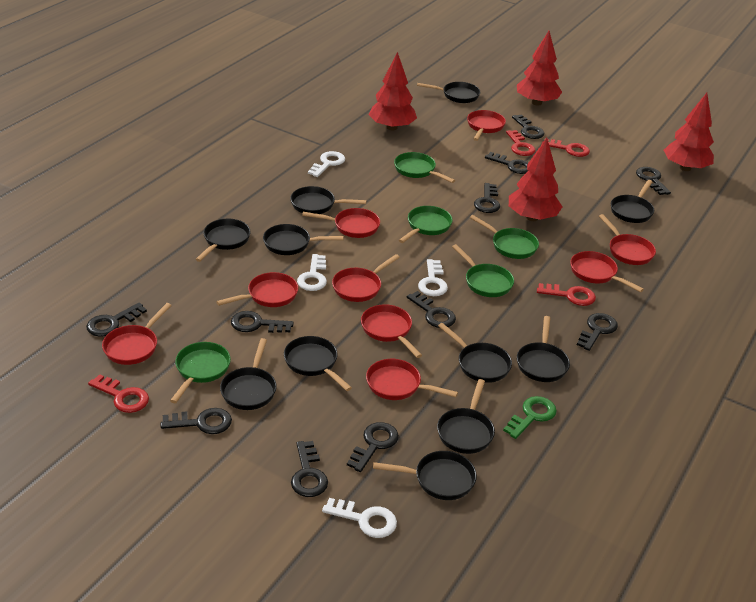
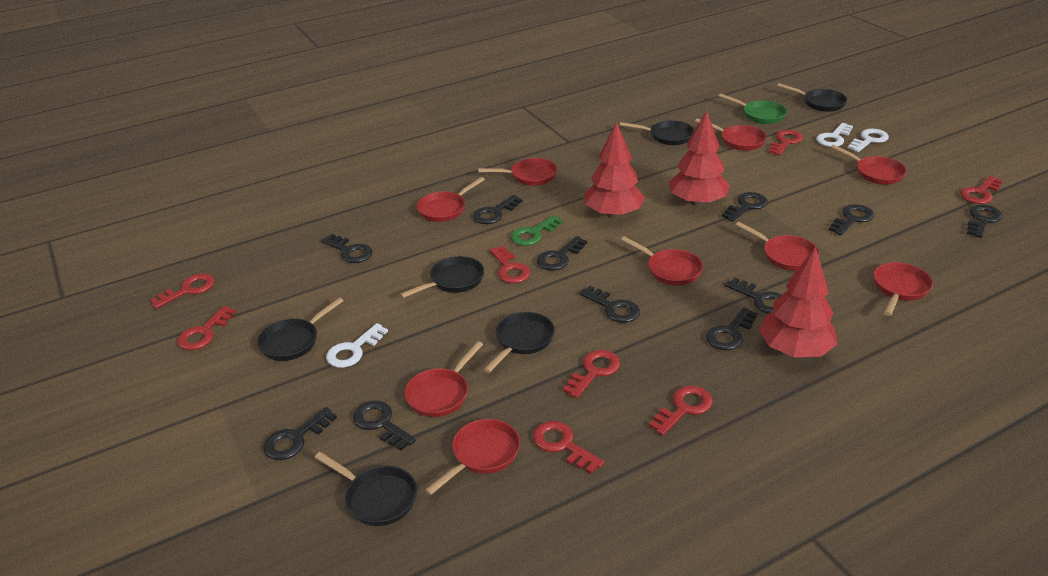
black pan: [195,219,251,262] [220,338,277,410] [263,224,344,255] [284,336,352,391] [290,186,366,214] [373,451,477,500] [417,82,480,103] [437,379,495,454] [438,323,512,383] [517,316,570,382] [611,180,654,223] = 11 -> [257,297,344,361] [314,452,417,526] [400,256,484,298] [484,312,555,373] [620,120,694,145] [777,83,847,112] = 6
green pan: [170,342,231,403] [394,152,455,183] [399,206,453,243] [452,244,514,297] [470,215,539,259] = 5 -> [719,94,787,124] = 1
red key: [88,374,149,413] [506,130,536,156] [537,283,596,306] [542,138,590,157] = 4 -> [149,273,215,309] [177,306,236,350] [490,246,531,283] [533,421,604,474] [563,350,620,398] [649,385,713,436] [769,130,803,156] [960,176,1003,204] = 8
red tree: [368,52,417,130] [509,138,563,221] [517,31,562,106] [664,93,714,171] = 4 -> [584,122,645,218] [669,110,730,206] [759,246,837,357] = 3
white key: [297,254,327,291] [308,151,345,177] [322,498,397,538] [418,259,448,296] = 4 -> [326,323,388,368] [816,123,853,147] [848,129,889,152] = 3

